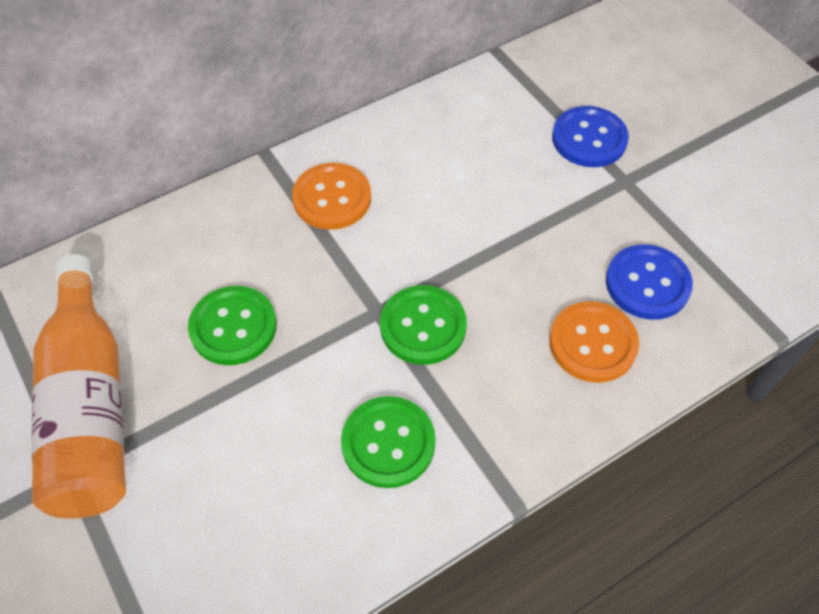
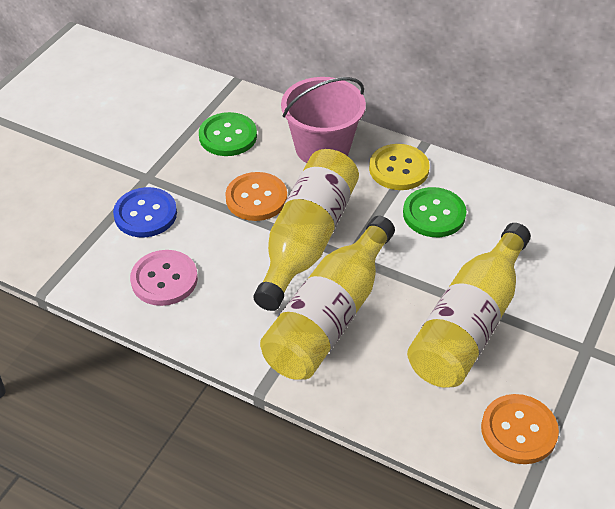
blue button: [552,106,629,167] [606,244,693,320] = 2 -> [113,187,177,237] = 1
green button: [188,286,277,365] [341,396,436,488] [380,285,467,365] = 3 -> [199,112,257,156] [403,187,466,237] = 2
orange bottle: [32,254,126,519] = 1 -> none = 0
pink bucket: none = 0 -> [281,77,366,163] = 1
pink button: none = 0 -> [130,250,198,306] = 1
yellow bottle: none = 0 -> [254,149,359,311] [260,216,395,380] [407,223,531,387] = 3
yellow button: none = 0 -> [369,144,430,190] = 1

